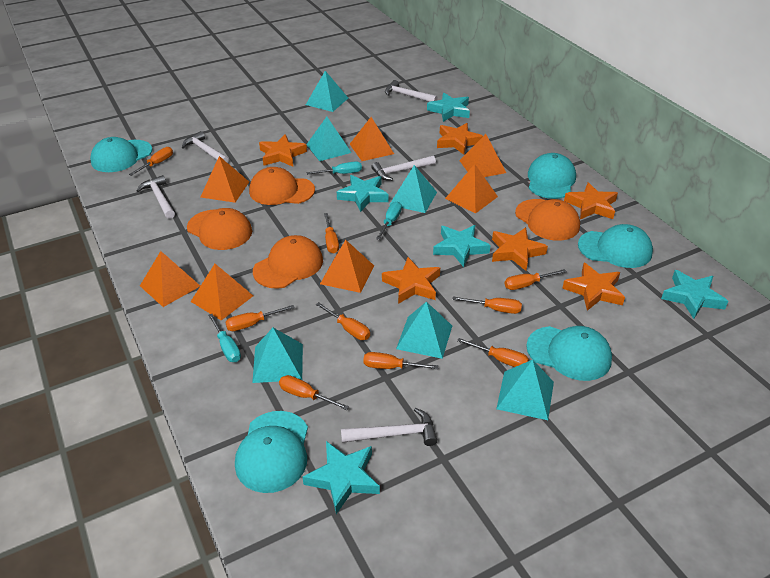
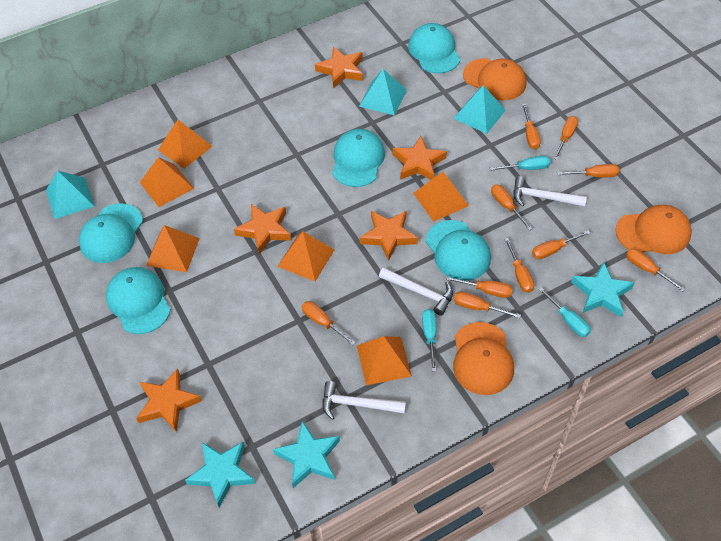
orange cap: [187,208,252,250] [249,167,315,205] [253,235,323,289] [515,199,580,241] = 4 -> [453,322,514,395] [463,58,526,100] [615,205,692,254] = 3
orange pyramid: [140,251,200,307] [191,264,253,320] [201,156,249,203] [320,240,374,293] [350,117,394,161] [445,164,498,214] [459,134,506,177] = 7 -> [140,157,194,207] [146,225,200,272] [158,120,213,169] [277,231,334,281] [357,336,412,385] [413,172,469,222] = 6
orange screwdriver: [129,147,173,176] [225,305,295,331] [279,375,349,410] [316,302,370,340] [324,213,339,253] [363,352,438,369] [452,297,522,314] [457,338,529,367] [504,269,567,290] = 9 -> [302,301,355,345] [445,276,513,298] [454,292,521,318] [491,185,533,231] [504,238,534,293] [522,104,541,149] [532,230,591,259] [553,116,578,160] [557,164,619,178] [626,249,685,291] = 10
orange star: [259,134,307,167] [382,257,440,304] [437,123,483,155] [492,227,548,271] [562,263,625,311] [564,182,618,219] = 6 -> [136,369,202,432] [234,204,291,255] [315,47,363,88] [360,211,418,261] [392,136,447,180] = 5
turquoise pyramid: [252,328,303,383] [306,71,348,112] [306,117,352,161] [389,165,437,213] [396,302,452,359] [496,360,554,420] = 6 -> [46,170,95,219] [359,69,407,116] [453,85,506,134] = 3
turquoise star: [303,441,380,514] [337,175,389,212] [427,93,470,122] [433,225,491,267] [661,270,728,319] = 5 -> [185,442,255,508] [273,421,340,488] [571,262,634,317] = 3
white hammer: [136,175,175,219] [182,131,229,163] [341,408,437,446] [371,155,436,181] [385,80,438,102] = 5 -> [322,381,406,420] [379,267,453,316] [513,176,587,207] = 3

